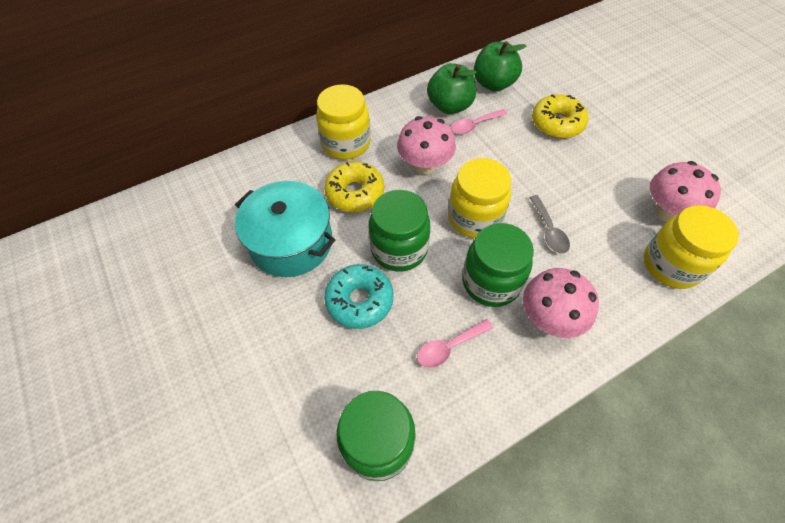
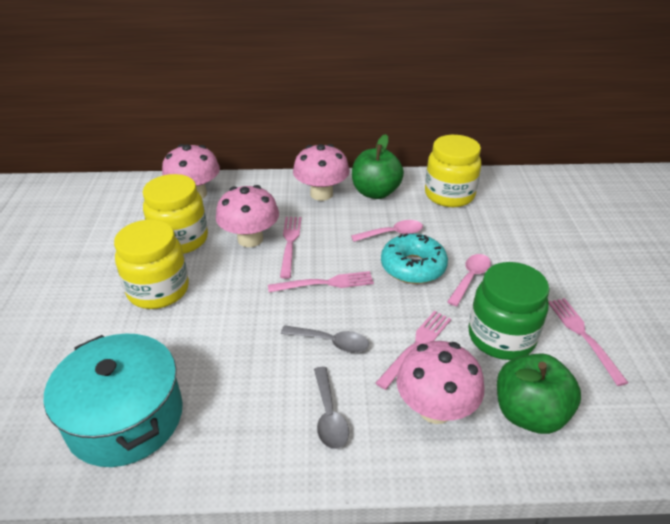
green jar: [337,391,416,481] [369,190,430,272] [462,223,534,307] = 3 -> [468,262,550,360] = 1
grey spoon: [529,195,570,253] = 1 -> [281,325,369,353] [314,367,349,449] = 2
pink fork: none = 0 -> [268,271,374,292] [280,217,301,279] [376,311,451,390] [548,298,628,386] = 4
pink mushroom: [397,116,456,174] [523,268,599,338] [650,161,721,222] = 3 -> [162,144,220,199] [216,185,279,247] [293,144,350,201] [396,341,484,424] = 4
yellow donut: [324,162,384,212] [532,94,588,138] = 2 -> none = 0

